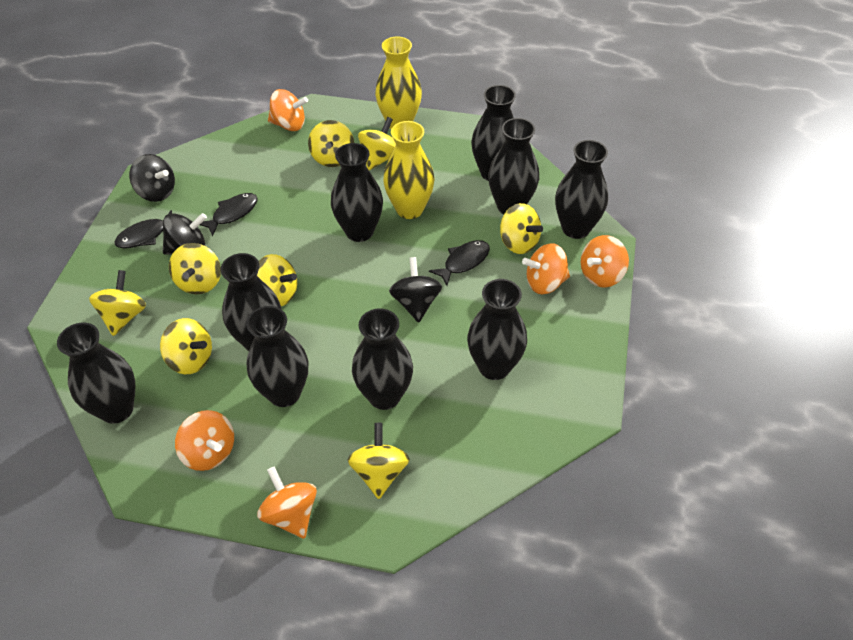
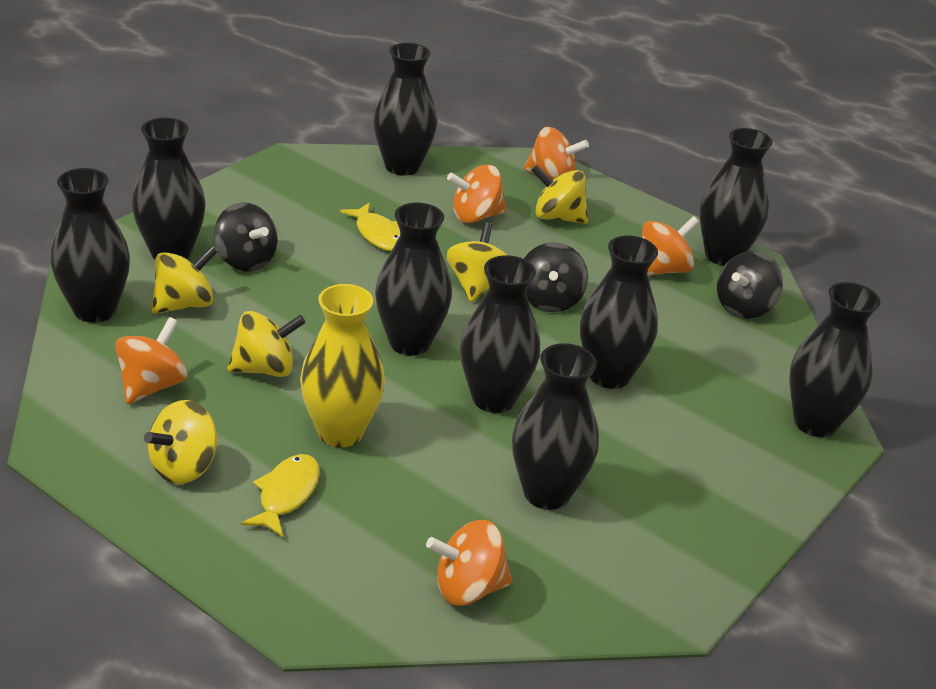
black fish: [114,210,172,249] [200,193,258,236] [429,240,490,286] = 3 -> none = 0
yellow fish: none = 0 -> [241,454,320,537] [340,203,400,251] = 2
yellow spinning top: [89,270,146,336] [160,318,212,374] [169,243,221,294] [257,254,297,306] [308,120,354,167] [347,423,410,499] [358,117,396,170] [500,203,543,254] = 8 -> [144,400,217,484] [152,246,218,314] [227,311,306,377] [446,222,507,302] [531,165,588,224] = 5
yellow vase: [375,37,422,129] [383,121,435,219] = 2 -> [300,284,385,448] = 1

